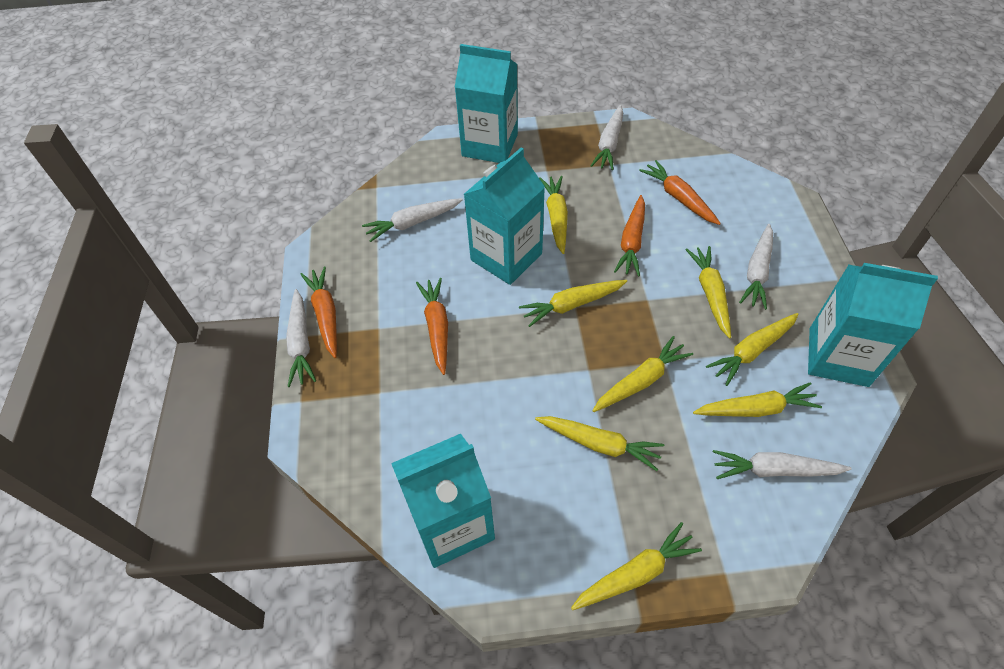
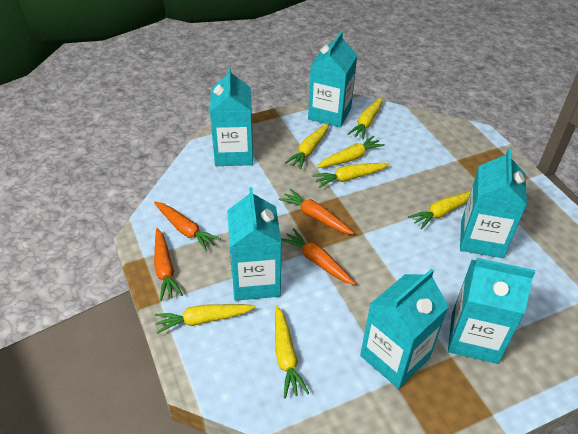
turquoise carton: [391,434,495,568] [455,44,518,163] [464,147,545,285] [808,263,938,387] = 4 -> [210,67,253,166] [227,187,282,301] [308,32,357,128] [360,269,449,389] [448,258,535,364] [460,149,527,258] = 6
white carrot: [286,289,316,387] [362,198,463,242] [591,105,623,170] [713,450,851,479] [739,224,773,310] = 5 -> none = 0
yellow carrot: [519,280,627,327] [535,416,664,471] [539,176,568,254] [571,522,702,610] [592,336,693,412] [685,246,731,338] [693,382,822,417] [706,313,799,386] = 8 -> [155,304,256,334] [275,305,309,398] [285,123,329,169] [313,163,390,188] [316,136,385,168] [348,97,382,140] [408,191,471,229] = 7

